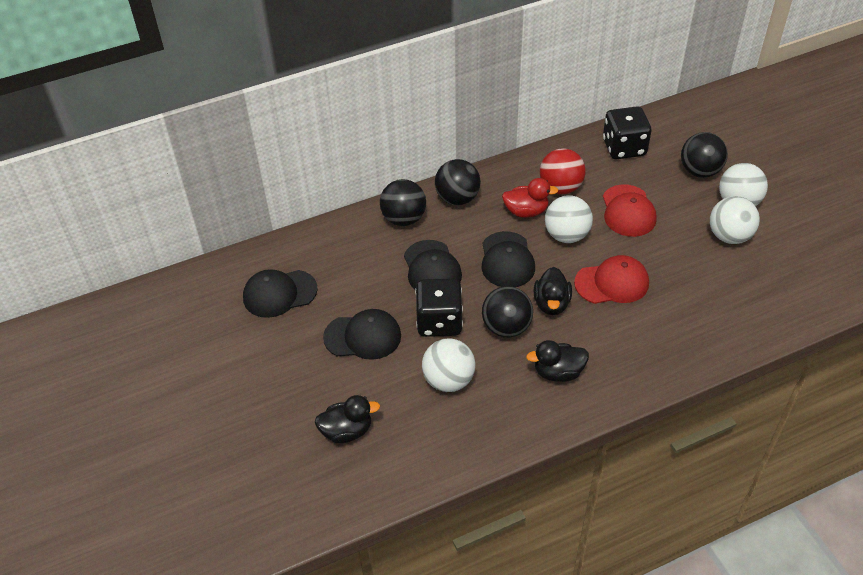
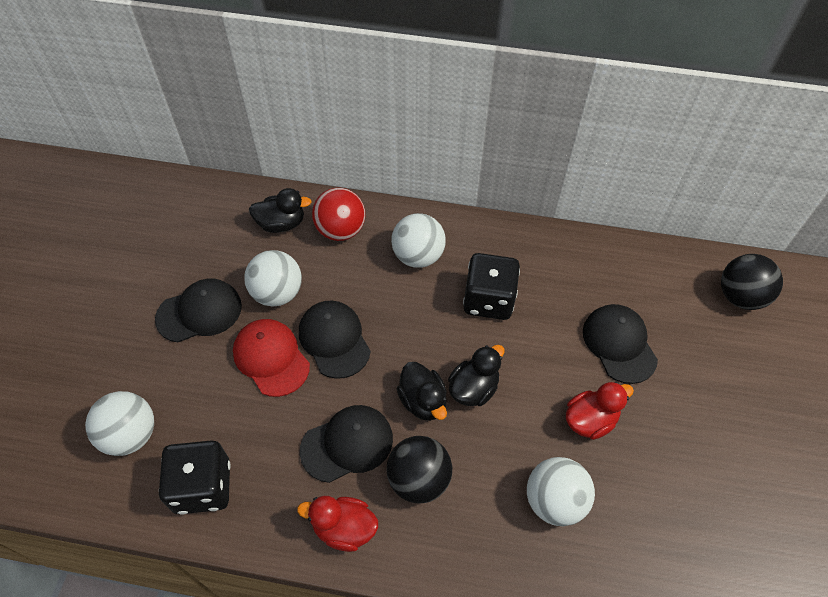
black ball: [380,179,426,226] [435,159,481,205] [482,286,533,338] [681,132,728,178] = 4 -> [387,436,452,503] [721,254,783,310] = 2
red cap: [574,255,649,304] [603,184,657,237] = 2 -> [233,319,310,397] = 1
red duck: [502,178,558,218] = 1 -> [297,496,378,552] [566,382,634,440] = 2

